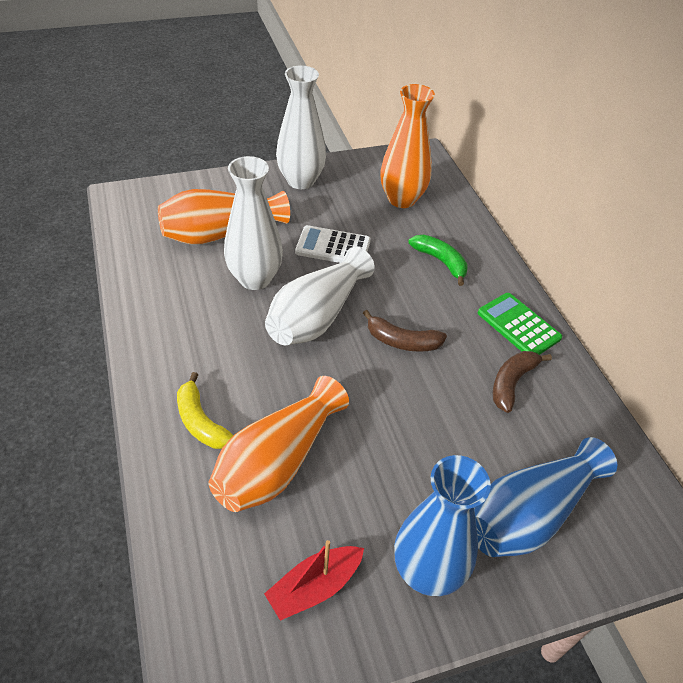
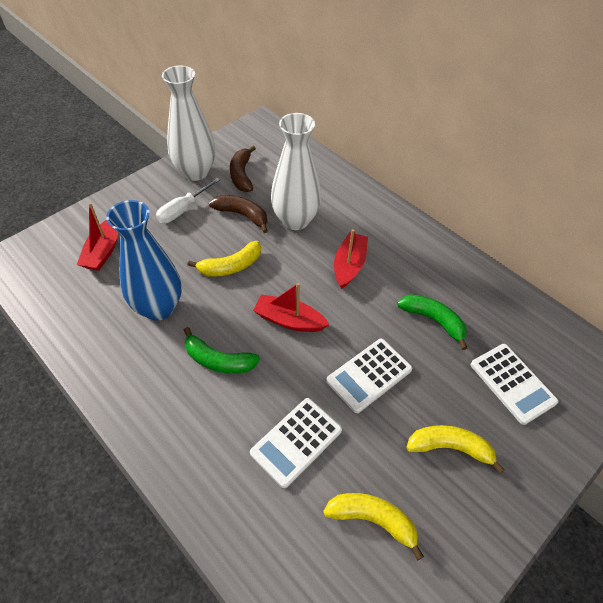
blue vase: [394,455,491,596] [474,437,617,557] = 2 -> [106,200,182,321] = 1
green banana: [408,234,468,286] = 1 -> [184,327,260,374] [397,294,467,350] = 2
green calculator: [478,293,562,355] = 1 -> none = 0
orange vase: [158,189,290,244] [208,376,349,512] [380,84,435,208] = 3 -> none = 0
red boat: [264,540,364,621] = 1 -> [77,203,118,271] [253,283,330,332] [334,229,368,289] = 3
white calculator: [295,225,371,263] = 1 -> [250,398,342,488] [326,338,412,413] [471,344,558,425] = 3
white screwdriver: none = 0 -> [156,178,220,223] = 1
white vase: [224,156,283,290] [265,247,375,346] [276,65,326,189] = 3 -> [162,66,215,181] [271,113,321,230] = 2
yellow banana: [177,372,233,449] = 1 -> [188,241,261,277] [323,493,424,560] [406,425,505,474] = 3

